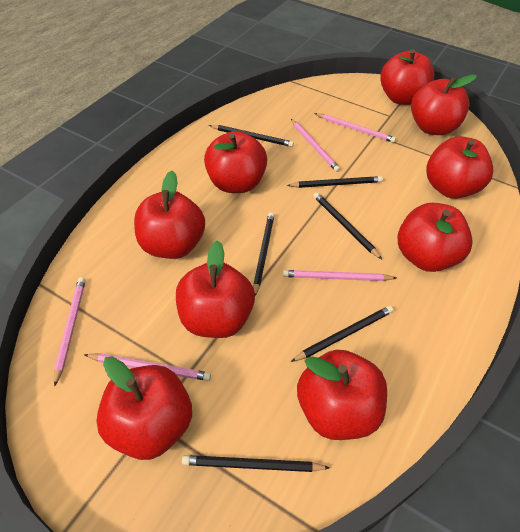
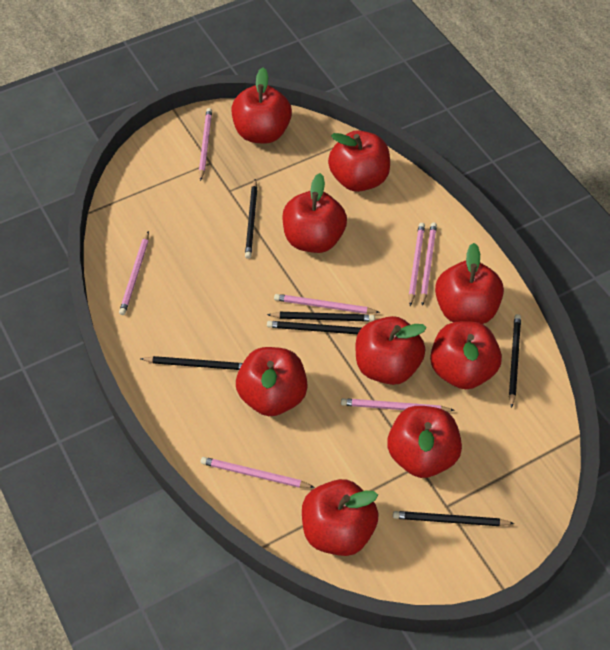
pink pencil: [54,277,85,387] [85,353,211,381] [283,270,396,281] [291,119,340,172] [314,113,396,143] = 5 -> [119,231,149,315] [199,108,212,181] [201,457,315,488] [274,294,380,314] [341,398,455,412] [408,223,425,306] [421,222,437,306] = 7

